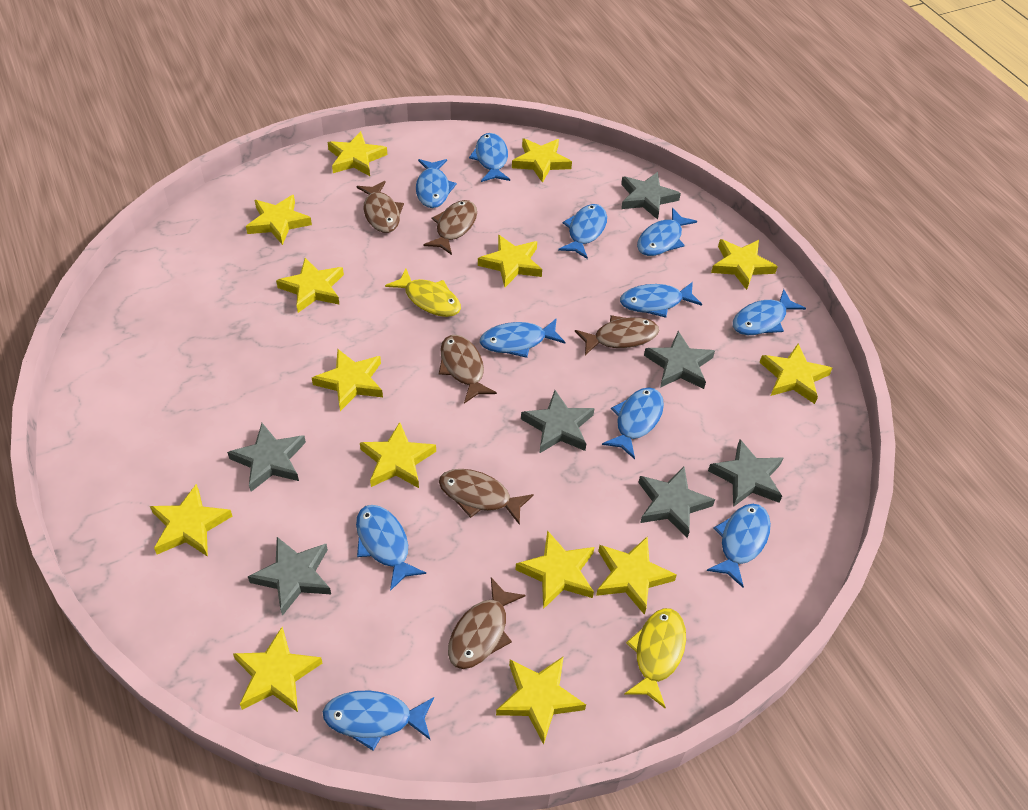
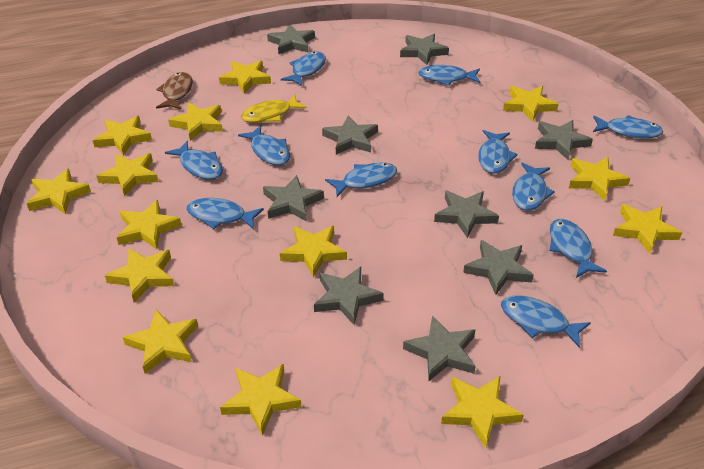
brown fish: [356,181,404,233] [424,200,477,255] [439,335,497,403] [439,469,534,525] [448,578,526,669] [575,315,659,355] = 6 -> [156,72,193,110] = 1
grey star: [227,423,306,492] [248,537,331,616] [521,390,594,454] [621,172,681,220] [638,467,715,538] [644,331,715,389] [708,439,783,507] = 7 -> [263,175,324,222] [267,25,315,55] [314,267,384,325] [322,115,378,155] [400,34,449,65] [403,316,476,381] [434,190,499,238] [463,240,534,295] [535,120,593,160] = 9
yellow fish: [385,268,461,317] [624,608,686,709] = 2 -> [241,95,307,123] = 1

